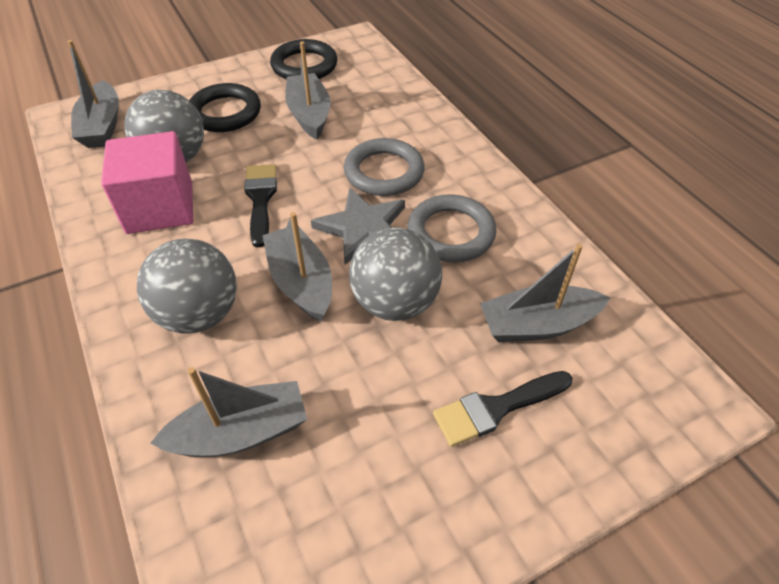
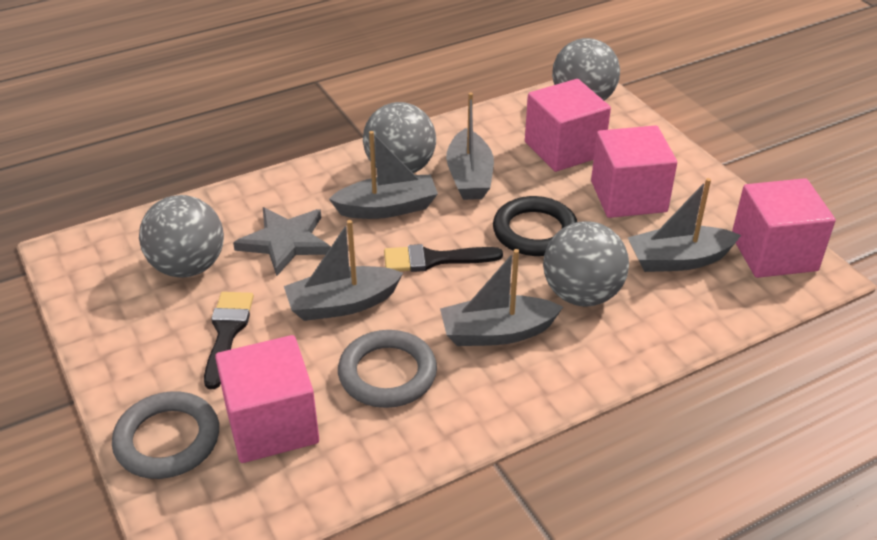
black ring: [189,83,261,132] [270,39,338,79] = 2 -> [493,196,577,256] = 1
grey ball: [124,90,204,162] [137,239,237,334] [349,227,442,321] = 3 -> [139,195,224,278] [363,102,436,173] [543,221,629,306] [552,38,620,101] = 4
pink cube: [101,131,193,234] = 1 -> [215,335,319,463] [525,79,611,172] [591,125,677,218] [732,178,836,278] = 4

